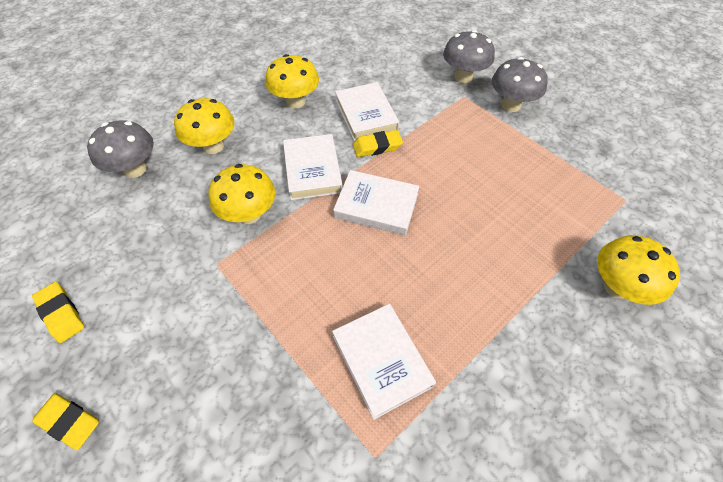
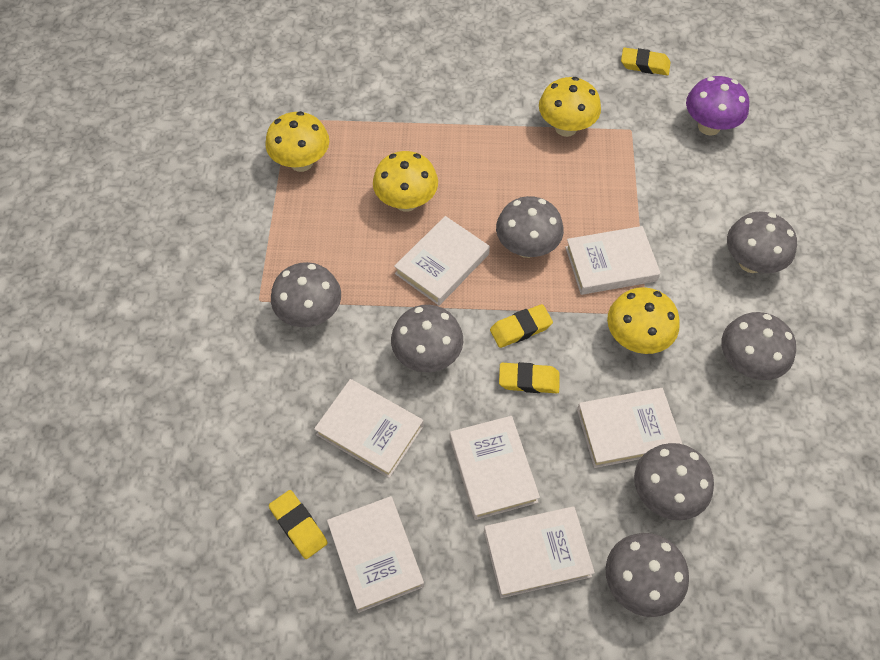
grey mushroom: [87,120,154,178] [443,30,495,83] [492,57,548,112] = 3 -> [271,262,341,327] [391,305,463,372] [496,196,564,258] [606,533,689,617] [634,443,714,520] [722,312,796,380] [727,211,797,273] = 7
purple mushroom: none = 0 -> [686,76,749,136] = 1
white book: [283,134,343,200] [332,304,436,420] [333,170,419,236] [335,82,399,142] = 4 -> [314,379,424,478] [327,496,424,613] [394,216,490,306] [450,416,540,520] [484,506,595,598] [565,226,661,295] [577,388,682,468] = 7
yellow eraser: [32,282,84,343] [32,393,99,450] [353,130,403,157] = 3 -> [269,490,328,559] [490,304,553,348] [499,362,560,393] [621,47,671,75] = 4

